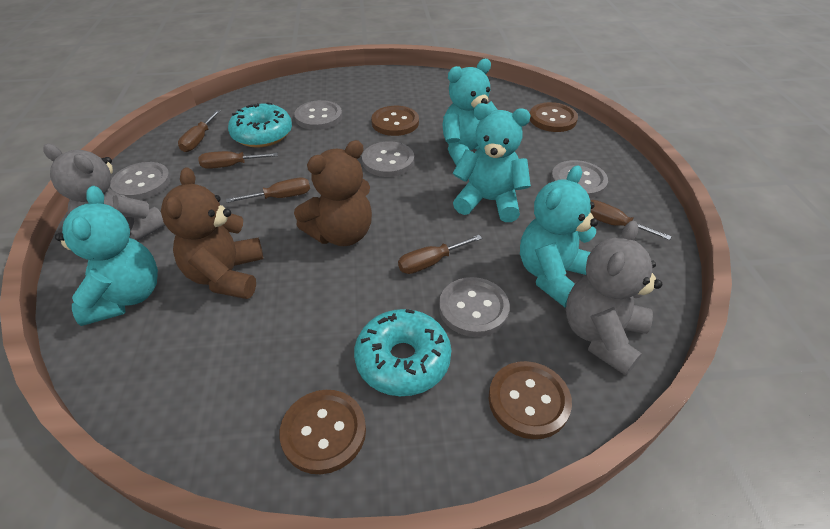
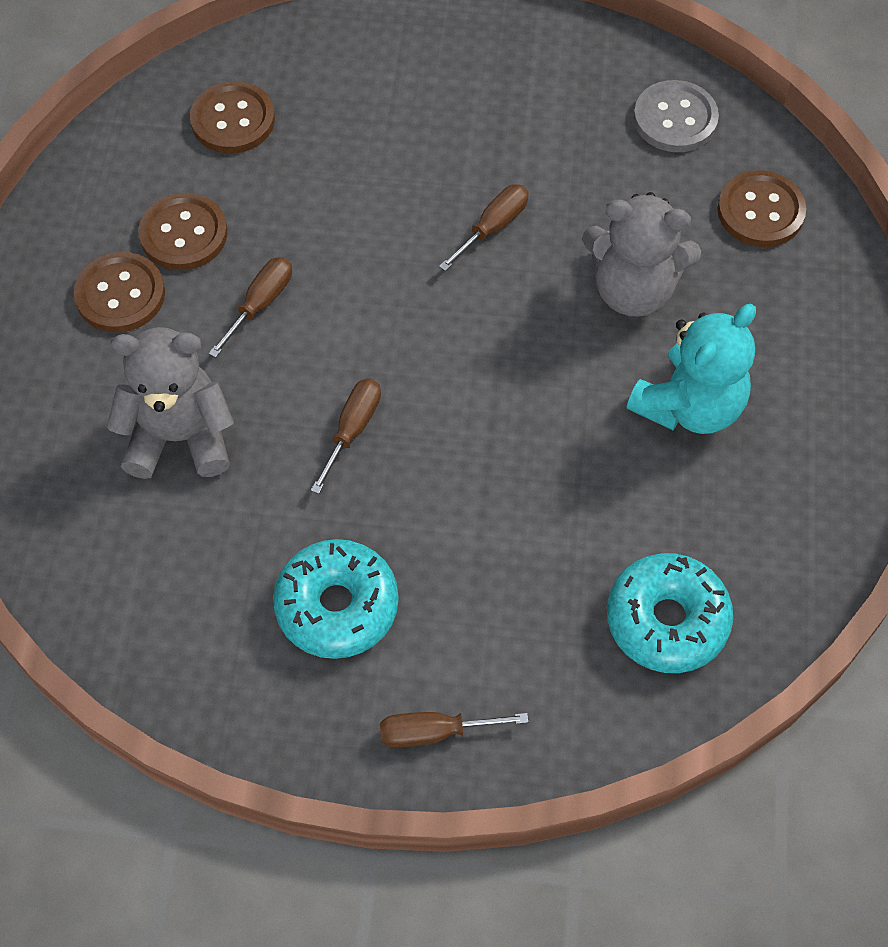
brown screwdriver: [178,110,220,152] [198,151,278,169] [226,178,310,203] [398,235,482,274] [590,200,672,240] = 5 -> [209,257,292,358] [311,379,381,494] [380,712,528,748] [439,184,529,271] = 4
brown teddy bear: [161,167,263,299] [294,140,372,246] = 2 -> none = 0
grey button: [110,162,171,200] [294,100,342,130] [362,141,414,177] [439,277,510,337] [551,160,608,198] = 5 -> [634,80,719,152] = 1
turquoise teddy bear: [55,186,158,326] [442,59,497,166] [453,103,531,222] [520,165,598,307] = 4 -> [627,304,756,434] = 1

